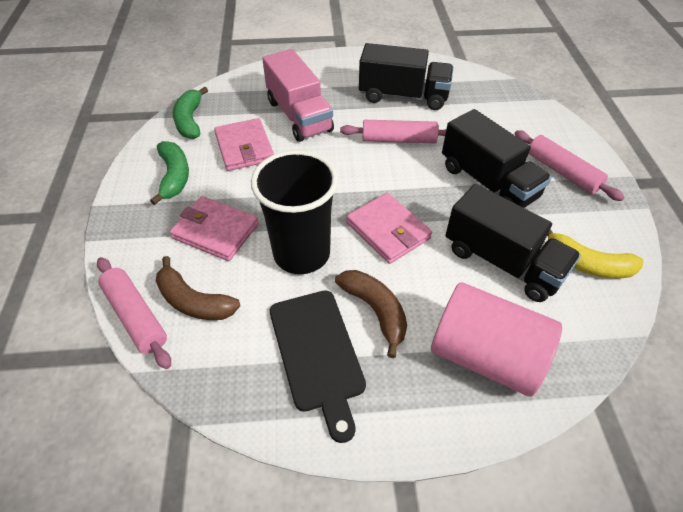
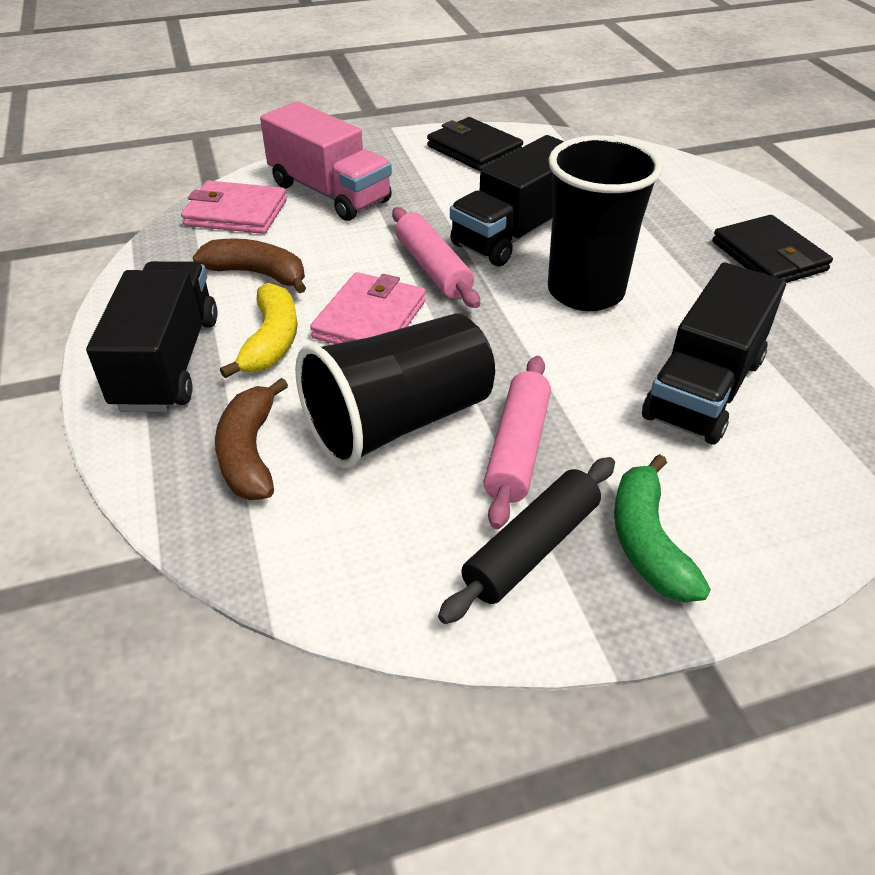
black cup: [251,150,338,274] = 1 -> [295,313,495,468] [548,135,663,311] = 2
black cutting board: [270,290,366,443] = 1 -> none = 0
black rolling pin: none = 0 -> [438,457,615,624] = 1
black wallet: none = 0 -> [427,117,523,171] [712,215,833,283] = 2
green banana: [150,141,189,205] [173,87,208,139] = 2 -> [614,454,711,603] = 1
pink cylinder: [431,282,562,397] = 1 -> none = 0
pink rolling pin: [97,257,171,369] [340,120,446,143] [514,130,625,201] = 3 -> [392,207,480,308] [483,356,551,529] = 2
pink wallet: [170,196,259,261] [214,118,274,171] [346,193,432,264] = 3 -> [181,180,287,234] [310,272,426,344] = 2

